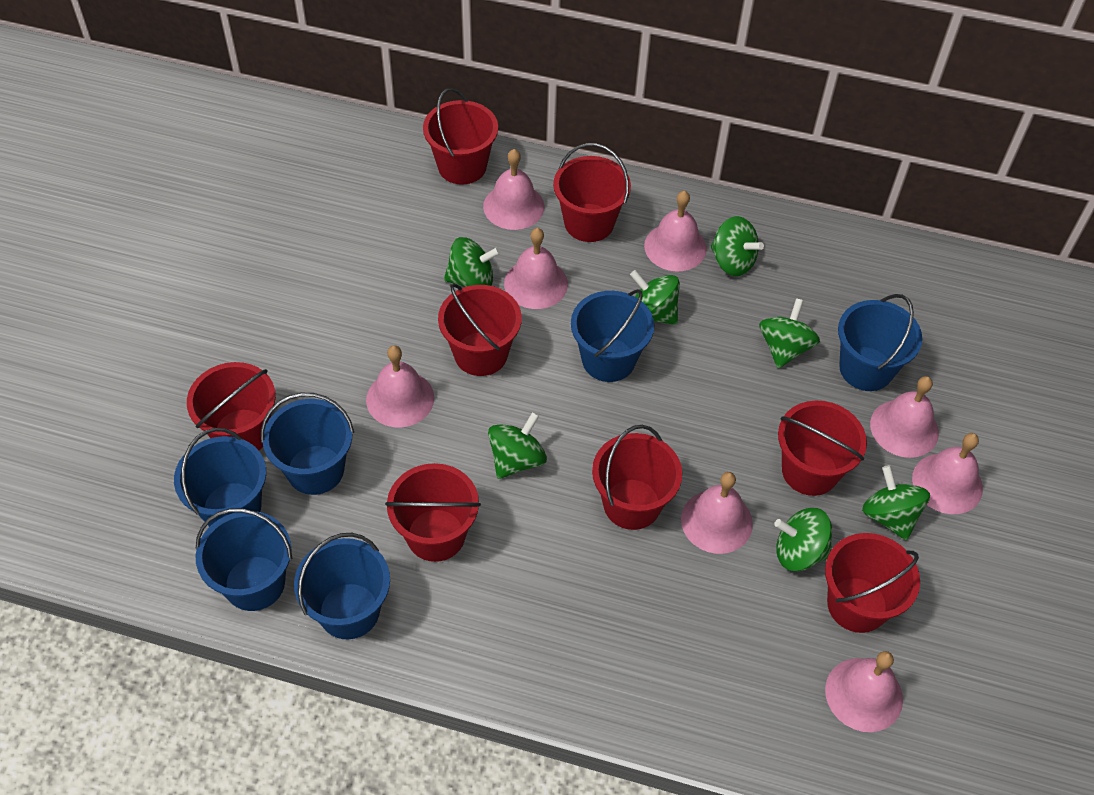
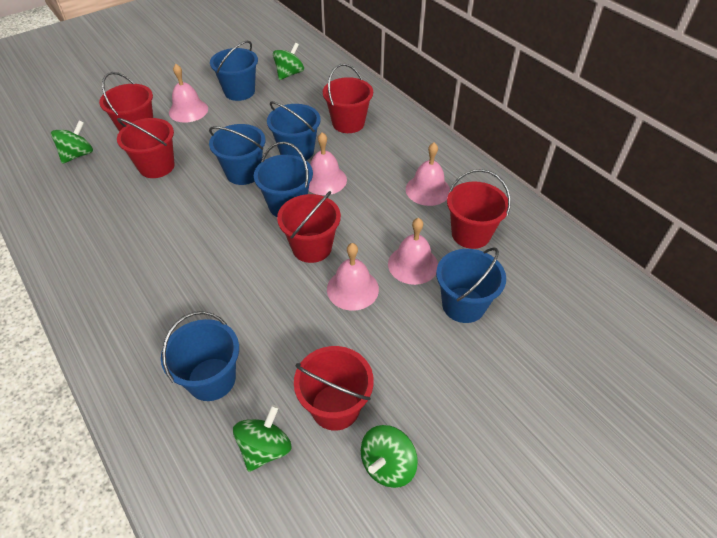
green spinning top: [444,237,501,287] [488,412,547,479] [630,270,680,325] [710,216,764,276] [759,298,820,369] [774,508,832,571] [862,465,930,540] = 7 -> [51,120,93,164] [233,405,292,472] [273,43,304,80] [361,425,418,488] = 4
pink bell: [366,345,434,428] [483,149,545,230] [504,228,568,309] [644,191,707,271] [681,472,753,554] [825,651,903,732] [870,376,939,458] [912,433,983,514] = 8 -> [169,64,208,123] [308,132,347,195] [327,243,379,311] [388,218,438,285] [406,143,450,206] = 5
red bucket: [187,362,276,450] [385,463,481,562] [423,88,498,185] [438,283,522,376] [553,143,631,242] [592,425,682,530] [778,401,867,496] [825,533,920,633] = 8 -> [99,72,153,132] [117,118,175,178] [277,191,341,263] [294,346,374,431] [323,64,373,133] [447,169,511,249] = 6

